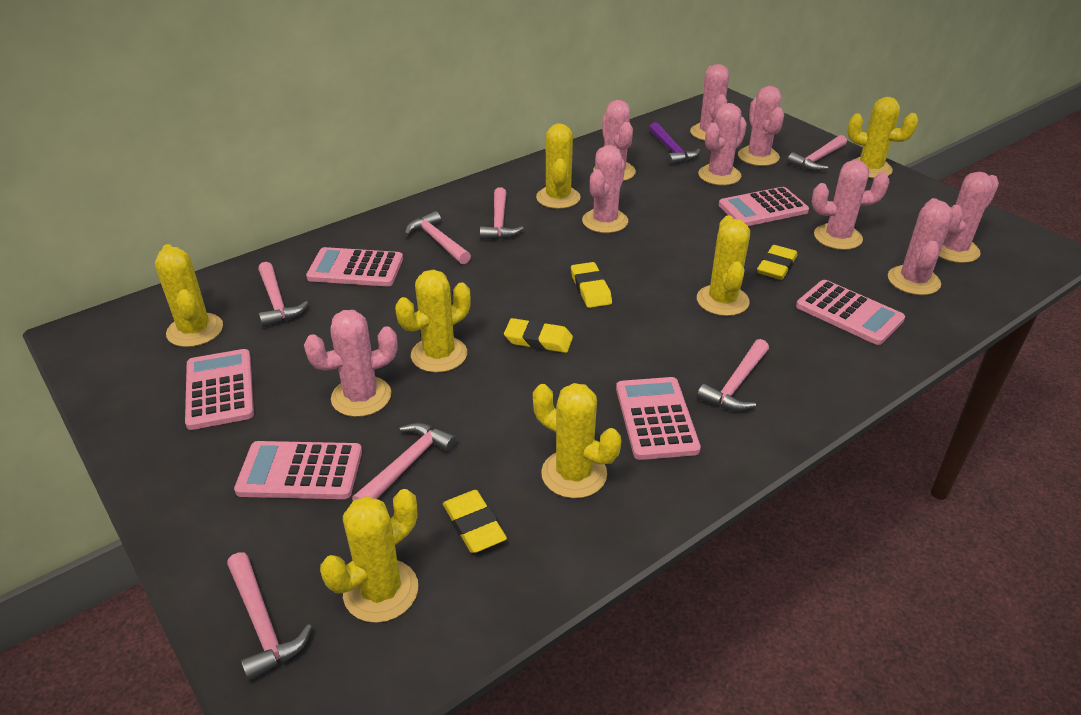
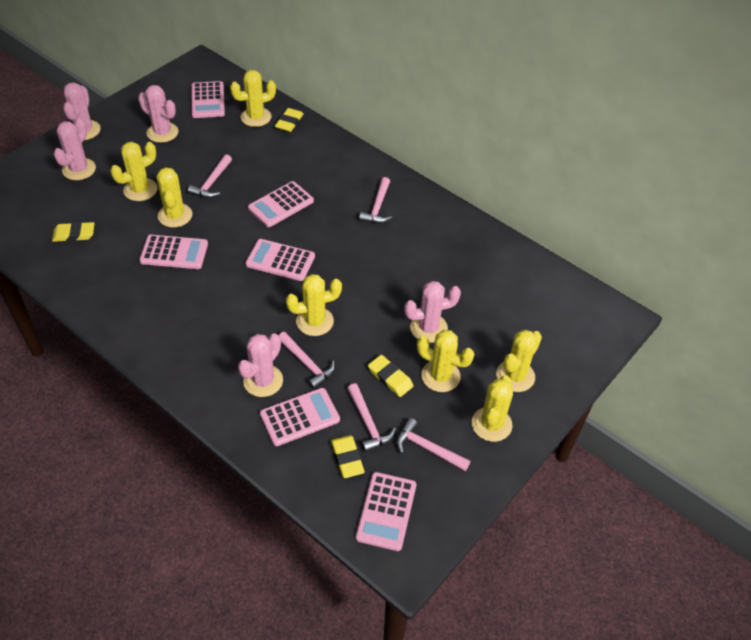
pink cactus: [304,310,398,417] [582,145,628,233] [593,100,636,181] [690,64,729,141] [698,103,747,185] [738,86,784,166] [812,160,890,250] [888,198,953,295] [939,172,999,263] = 9 -> [53,118,96,180] [63,82,101,140] [138,85,178,143] [238,333,283,397] [404,281,461,343] = 5
pink hammer: [227,552,312,681] [258,262,308,327] [352,423,457,501] [405,211,471,264] [480,187,524,240] [697,339,769,411] [787,135,847,171] = 7 -> [188,154,232,198] [279,332,335,389] [347,383,396,452] [359,177,392,223] [396,418,471,471] = 5
purple hammer: [649,122,700,165] = 1 -> none = 0

